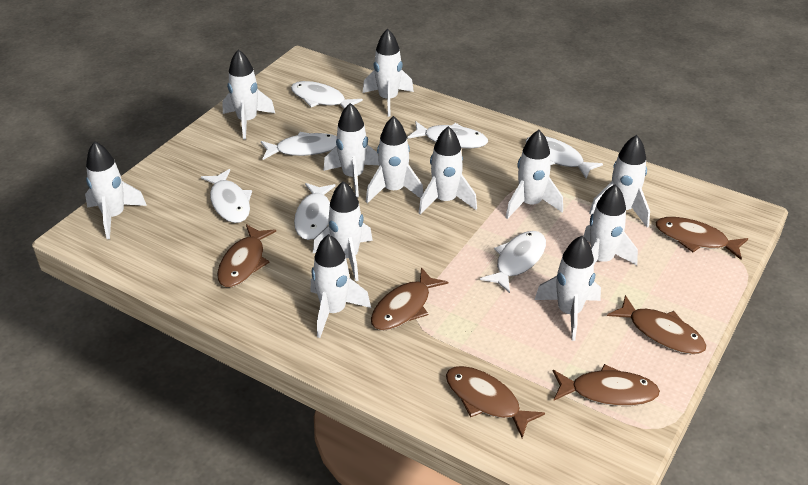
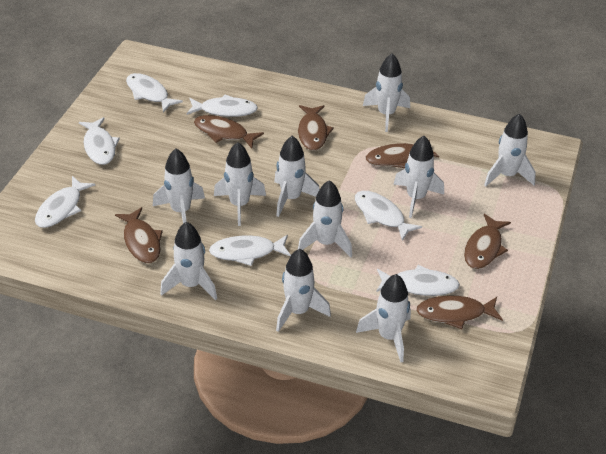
white rocket: [85,141,147,239] [222,49,275,139] [311,234,371,338] [313,181,373,281] [323,103,379,197] [363,29,414,117] [366,116,424,203] [419,126,477,215] [505,130,563,219] [535,236,601,341] [583,184,638,265] [589,135,650,227] = 12 -> [153,149,205,224] [160,222,217,300] [214,142,266,226] [274,136,320,217] [276,249,331,332] [298,180,352,258] [356,274,411,363] [363,53,410,132] [393,136,444,218] [484,113,536,187] = 10

